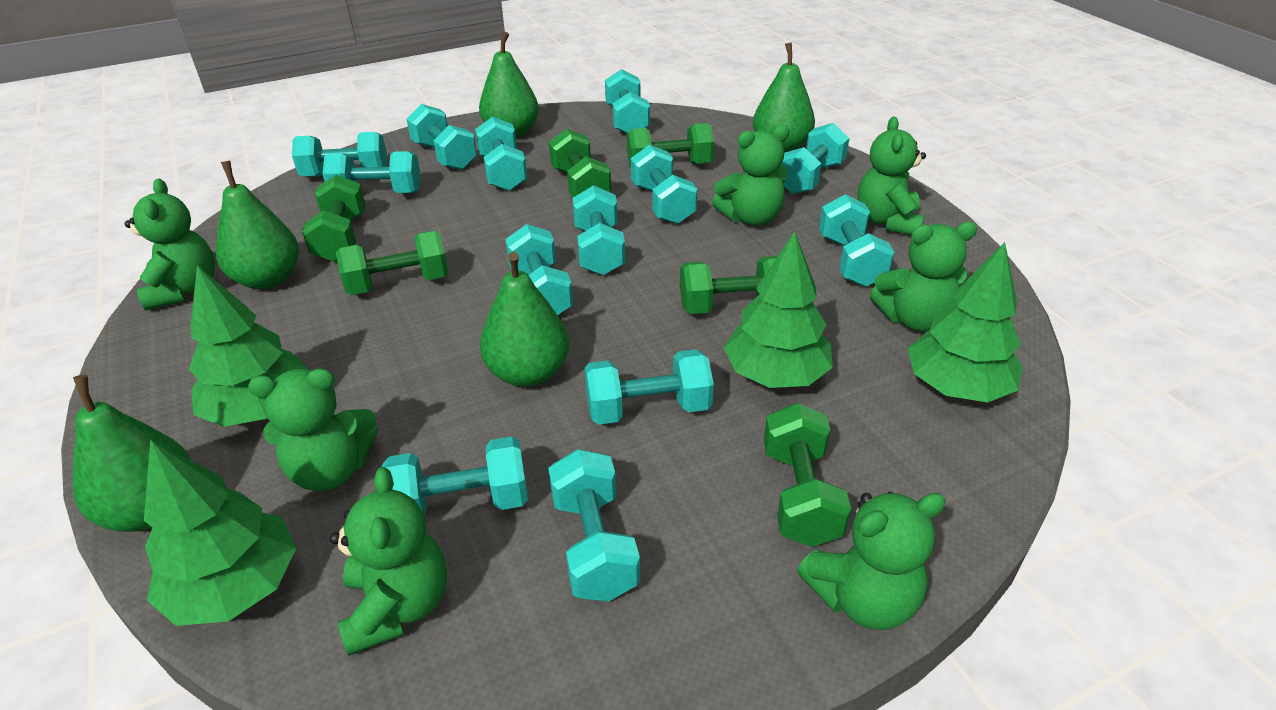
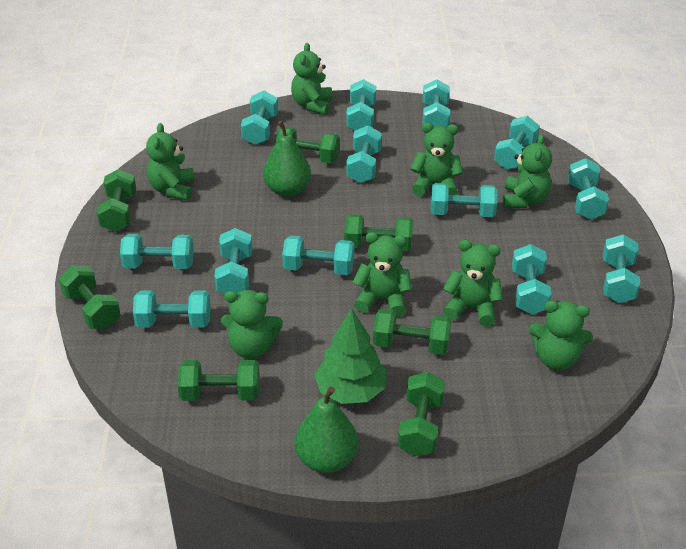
green dumbbell: [302,175,366,262] [336,231,449,295] [549,129,611,198] [627,123,714,168] [680,256,778,314] [764,403,851,547] = 6 -> [59,265,121,329] [96,169,136,232] [177,360,260,401] [275,127,340,163] [344,214,413,251] [373,308,451,355] [398,372,445,456] = 7
green pear: [73,375,191,532] [216,161,299,289] [479,31,539,138] [480,252,569,387] [753,42,815,153] = 5 -> [263,121,311,197] [295,386,358,473] = 2
green teddy bear: [125,178,215,311] [248,369,378,491] [330,467,447,656] [712,125,790,226] [797,492,946,630] [857,117,926,235] [870,222,977,332] = 7 -> [146,123,195,200] [221,290,283,359] [291,43,332,115] [353,232,412,317] [410,123,463,196] [443,240,503,326] [503,134,552,208] [529,301,593,371] = 8
green tree: [144,439,296,626] [189,265,309,427] [724,231,833,388] [908,242,1023,402] = 4 -> [314,308,386,404] = 1

